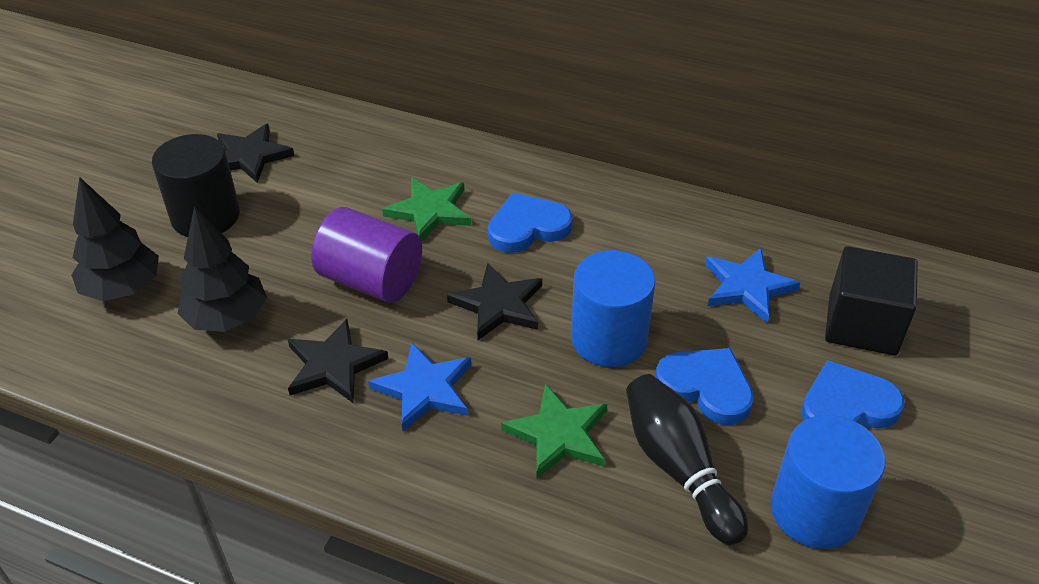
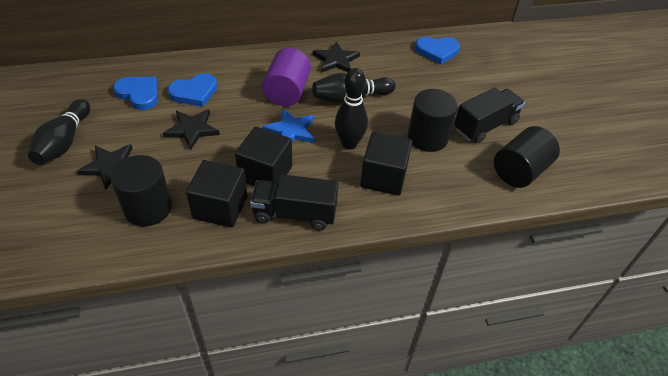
black bowling pin: [626,374,748,545] = 1 -> [28,99,90,165] [312,73,395,104] [335,68,368,149] = 3
black cube: [825,246,918,355] = 1 -> [186,160,247,228] [235,126,292,186] [360,132,412,196] = 3
black cylinder: [152,134,240,237] = 1 -> [110,155,172,227] [408,89,458,152] [494,126,560,188] = 3
black tree: [71,177,159,301] [177,206,267,332] = 2 -> none = 0
black truck: none = 0 -> [250,174,339,231] [454,88,525,143] = 2
blue cylinder: [571,250,655,367] [771,415,885,549] = 2 -> none = 0
blue star: [368,342,471,431] [705,248,800,323] = 2 -> [262,109,315,143] = 1
green star: [382,177,471,241] [501,383,607,479] = 2 -> none = 0

